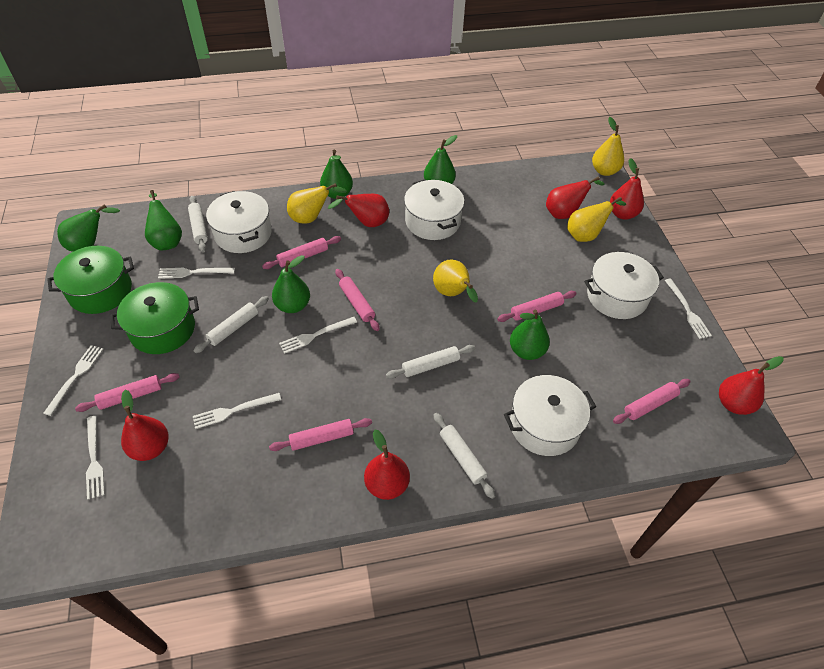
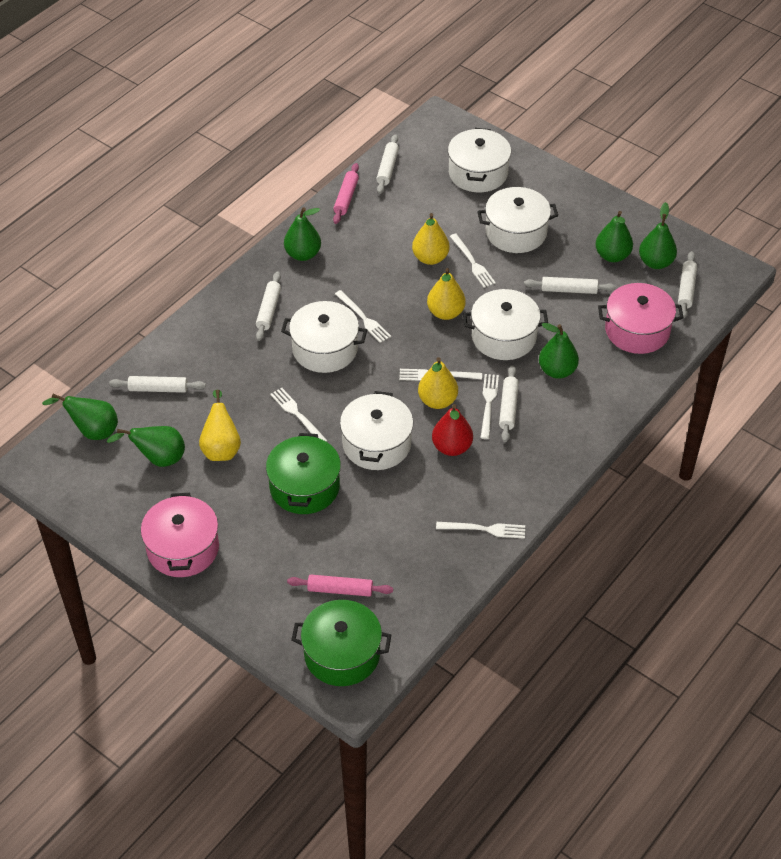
pink pot: none = 0 -> [141,493,219,577] [598,283,684,354] = 2
pink rolling pin: [75,373,180,412] [262,236,341,269] [269,418,372,451] [335,269,380,331] [497,291,577,322] [613,379,691,424] = 6 -> [287,575,393,597] [333,163,359,224] = 2
red pear: [121,390,169,461] [328,194,389,227] [364,429,410,500] [546,176,605,219] [610,158,644,220] [719,356,784,415] = 6 -> [432,404,473,456] = 1
white pot: [206,191,272,253] [404,179,464,240] [504,375,596,456] [584,252,664,319] = 4 -> [281,301,367,373] [340,391,413,470] [448,128,511,192] [463,289,548,360] [477,187,558,253] = 5
white rolling pin: [188,196,208,253] [193,296,269,353] [386,345,475,379] [434,413,495,499] = 4 -> [109,376,206,393] [256,272,281,341] [376,134,399,194] [499,365,519,442] [524,277,616,294] [678,251,697,319] = 6

